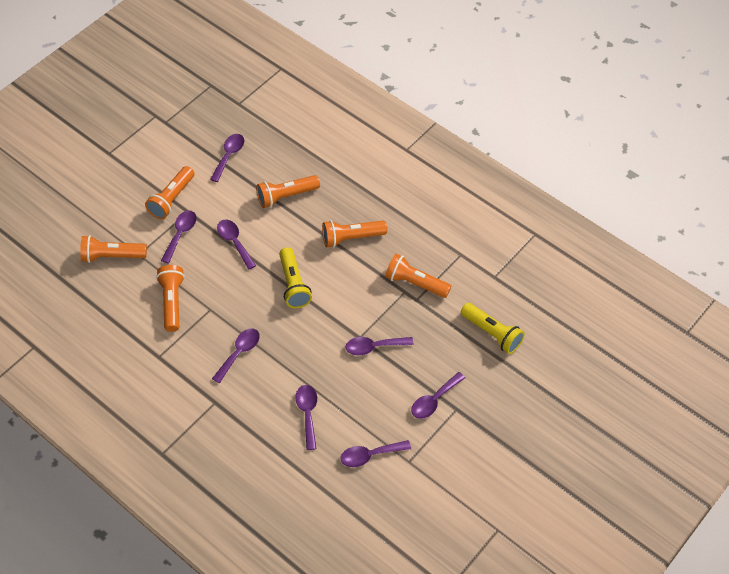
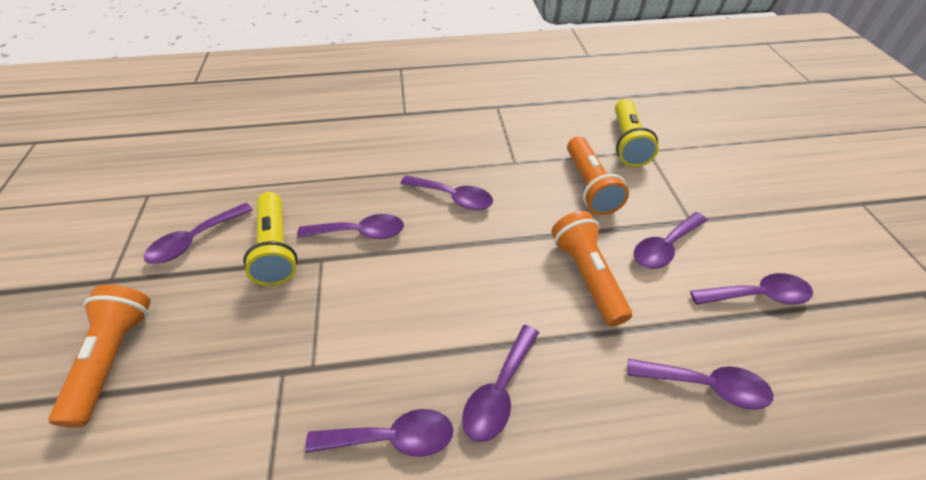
orange flashlight: [80,235,147,263] [145,166,194,219] [156,265,185,332] [256,175,320,208] [322,220,387,248] [385,254,451,298] = 6 -> [49,285,151,427] [551,211,632,326] [567,136,629,215] = 3

